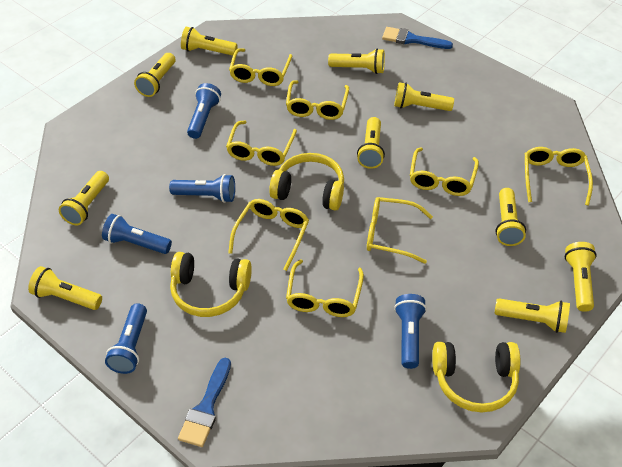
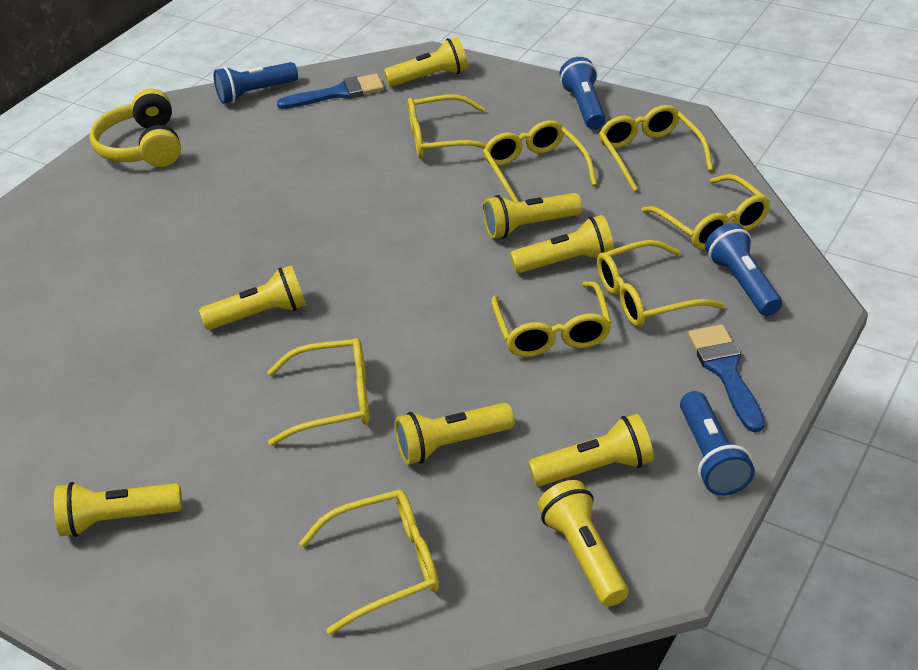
blue flashlight: [102,214,172,254] [105,303,147,374] [169,174,235,203] [187,83,221,139] [394,294,427,369] = 5 -> [214,62,298,104] [560,57,606,130] [680,391,755,496] [705,223,782,316] = 4
yellow flashlight: [28,266,102,310] [59,171,109,225] [134,53,175,97] [181,27,238,56] [328,48,385,74] [357,117,385,169] [394,82,454,111] [495,298,570,333] [496,188,526,246] [565,242,597,312] = 10 -> [54,482,182,537] [199,265,306,330] [384,37,468,87] [395,403,514,465] [483,193,582,238] [510,215,614,273] [528,414,654,486] [537,480,628,607] = 8
yellow headphones: [170,252,252,317] [269,153,344,211] [432,342,520,412] = 3 -> [90,88,181,167] = 1

